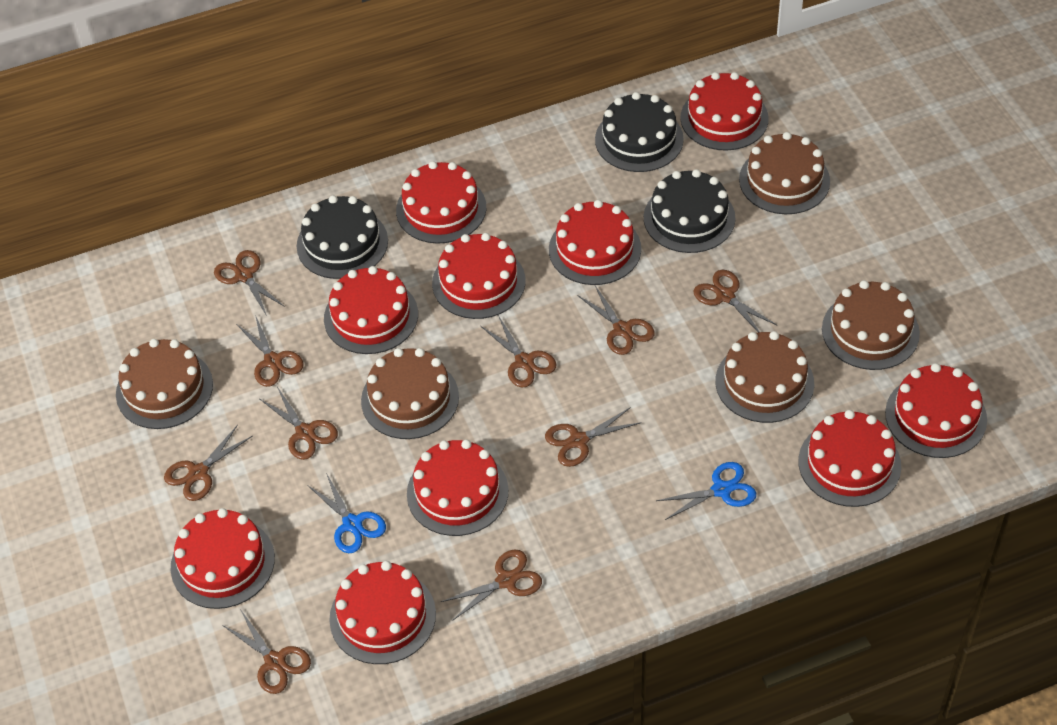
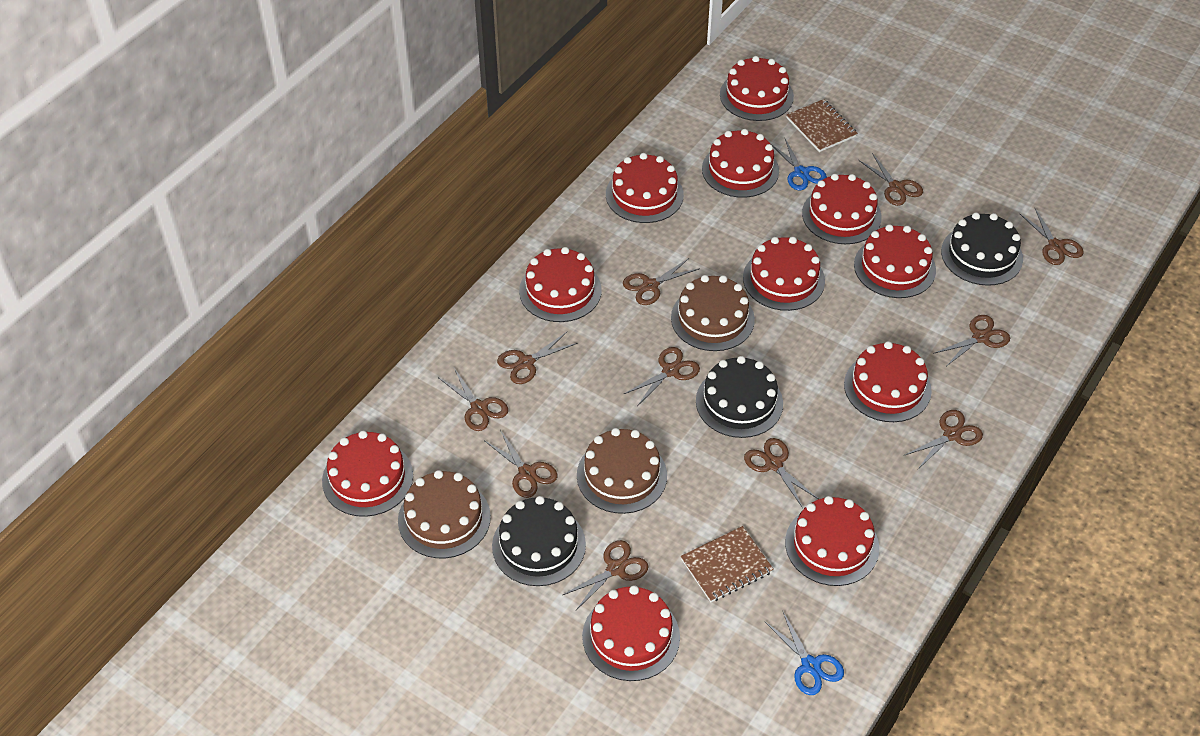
brown cake: [116,339,213,429] [361,348,459,439] [715,331,814,423] [739,132,830,214] [822,280,920,370] = 5 -> [398,470,491,558] [577,428,667,514] [671,275,755,351] = 3
brown notebook: none = 0 -> [681,526,774,602] [786,99,858,152] = 2
brown scissors: [164,425,252,501] [214,250,285,316] [222,609,311,694] [237,315,304,387] [260,387,338,460] [441,549,542,621] [481,315,556,388] [545,407,642,467] [577,284,655,355] [694,270,777,332] = 10 -> [439,368,508,431] [485,430,557,498] [497,332,578,384] [563,540,649,610] [623,258,700,305] [624,347,700,406] [744,438,818,508] [858,153,923,206] [905,410,983,469] [933,315,1010,366] [1019,208,1084,265] = 11
red cake: [171,508,275,609] [324,266,418,354] [329,561,436,664] [396,161,486,244] [407,440,509,536] [432,233,525,319] [549,200,641,285] [680,72,769,151] [798,410,901,507] [885,363,987,458] = 10 -> [322,431,413,517] [519,247,602,322] [582,585,680,681] [606,153,684,223] [702,129,779,198] [720,56,794,121] [743,237,825,311] [785,496,879,586] [802,174,882,244] [844,341,932,422] [854,224,936,298] = 11

